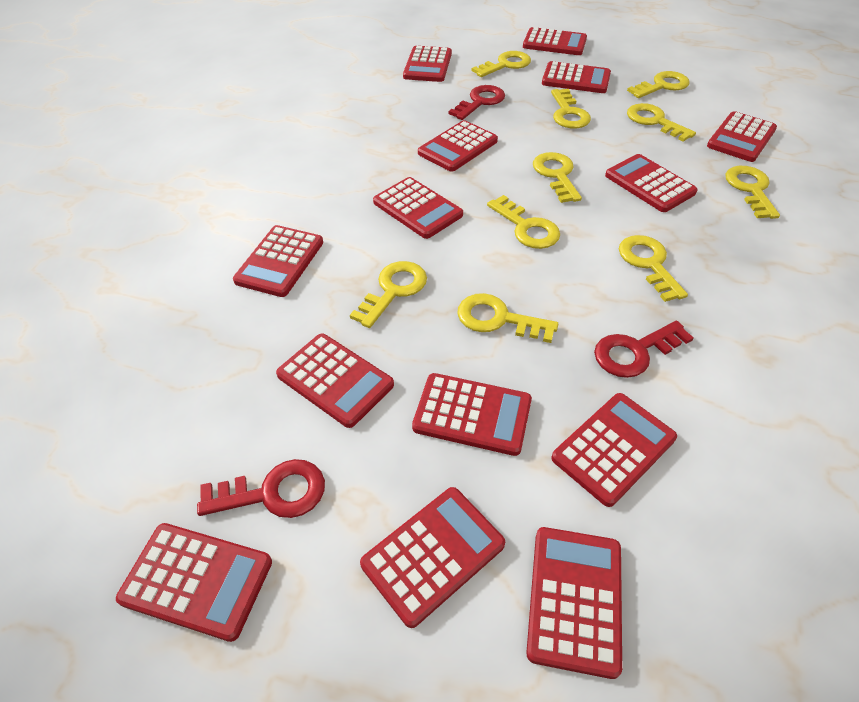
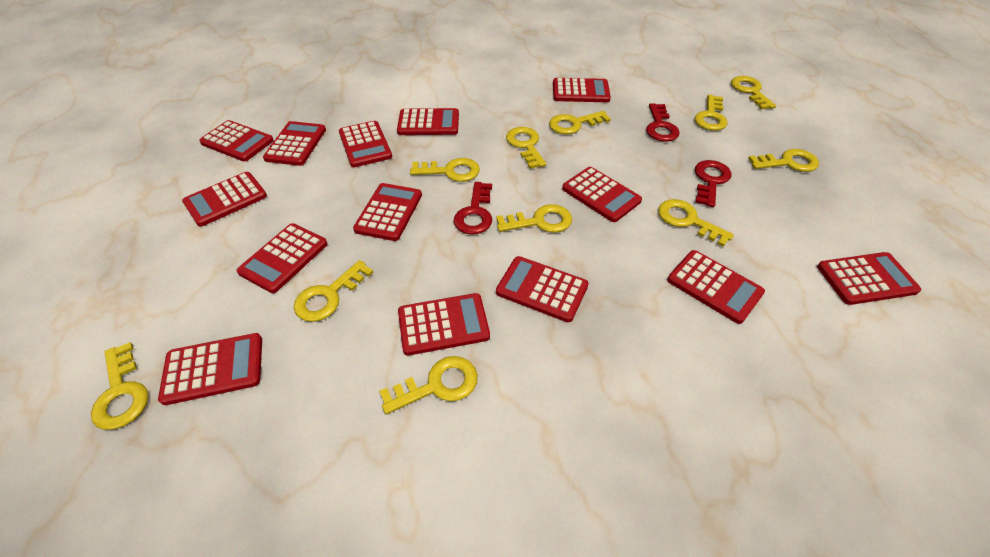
yellow key: [350,261,427,328] [457,293,558,343] [471,51,531,77] [487,195,560,249] [533,152,582,203] [551,89,591,129] [619,235,688,302] [627,71,689,98] [627,103,696,142] [725,166,780,219] = 10 -> [91,342,149,430] [294,260,373,322] [379,356,478,414] [410,158,480,182] [496,204,572,233] [506,127,546,169] [549,111,611,134] [658,199,734,247] [695,94,727,131] [731,76,776,110] [748,149,819,172] = 11

